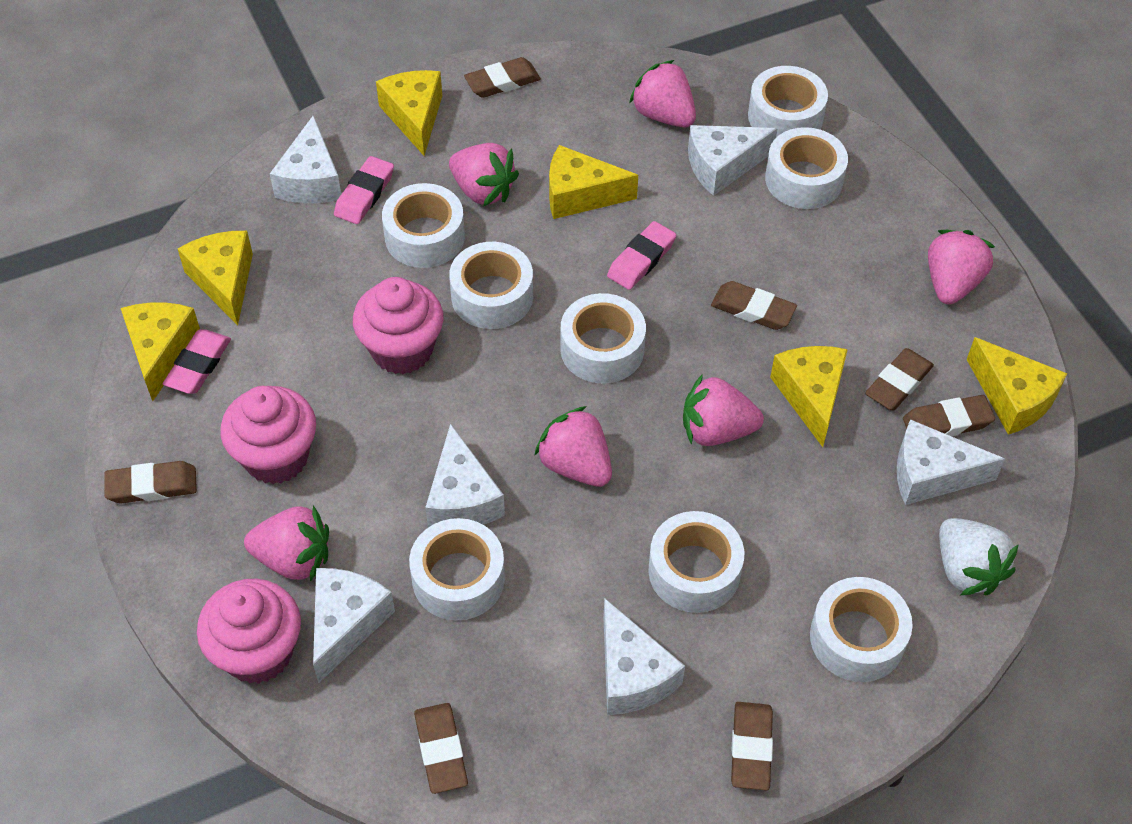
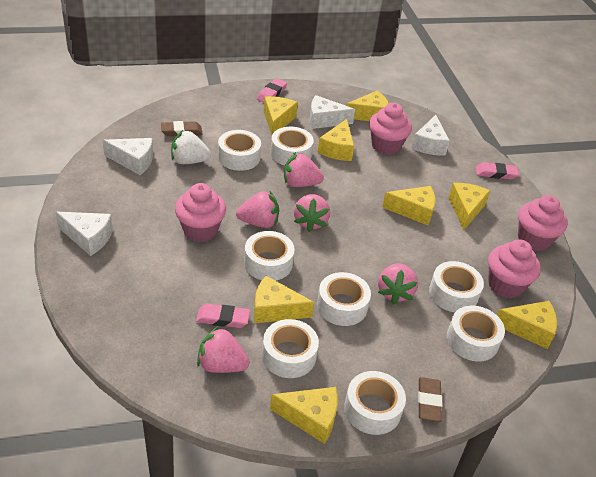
brown eraser: [104,461,197,503] [414,703,468,794] [464,57,541,98] [711,281,797,330] [731,702,773,790] [865,348,934,411] [903,395,995,436] = 7 -> [161,121,202,136] [418,377,442,422] = 2
pink cupcake: [197,579,301,684] [220,386,316,484] [353,277,444,374] = 3 -> [175,183,226,242] [369,103,412,155] [488,239,541,298] [518,195,567,251] = 4
pink strawberry: [244,505,329,582] [449,143,519,206] [534,406,612,487] [629,60,696,127] [683,374,764,446] [928,230,995,305] = 6 -> [197,326,250,373] [236,191,279,228] [284,152,324,187] [294,194,330,232] [378,263,418,305] = 5
white cheese: [270,115,341,203] [313,568,395,683] [425,423,505,527] [603,598,685,715] [688,125,778,196] [897,419,1005,505] = 6 -> [56,211,113,256] [103,138,153,175] [310,95,355,129] [412,115,450,156] = 4
yellow cheese: [121,302,200,401] [178,231,253,325] [376,70,442,156] [549,145,638,219] [770,346,848,447] [967,337,1067,435] = 6 -> [254,276,314,323] [264,96,298,135] [270,387,338,444] [318,119,354,161] [346,91,389,121] [382,186,435,225] [448,183,490,230] [497,301,557,349] = 8

